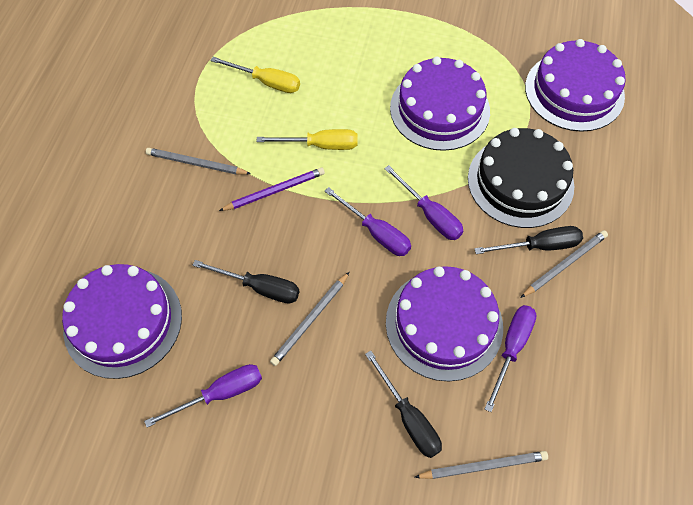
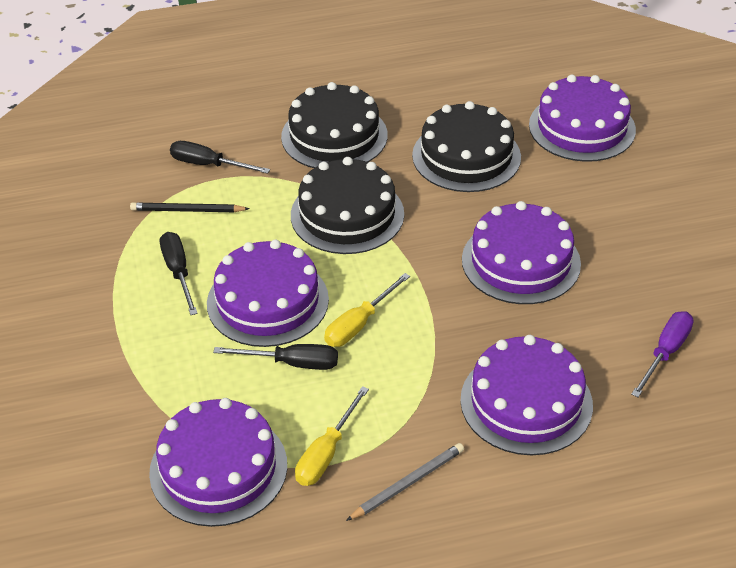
black cake: [468,128,574,228] = 1 -> [281,82,388,168] [291,157,404,254] [412,101,521,192] = 3
black pencil: none = 0 -> [130,202,250,212] = 1
grey pencil: [146,148,251,175] [270,272,349,366] [414,451,548,479] [520,230,608,298] = 4 -> [346,443,464,521] = 1
purple cake: [62,264,182,379] [386,266,503,382] [390,56,490,151] [525,39,626,132] = 4 -> [149,398,287,527] [207,240,329,347] [460,335,593,455] [462,201,581,304] [529,75,636,162] = 5
purple pencil: [219,168,325,211] = 1 -> none = 0
purple screwdriver: [144,364,262,428] [325,187,411,256] [384,165,463,240] [485,305,537,412] = 4 -> [631,311,694,397] = 1

